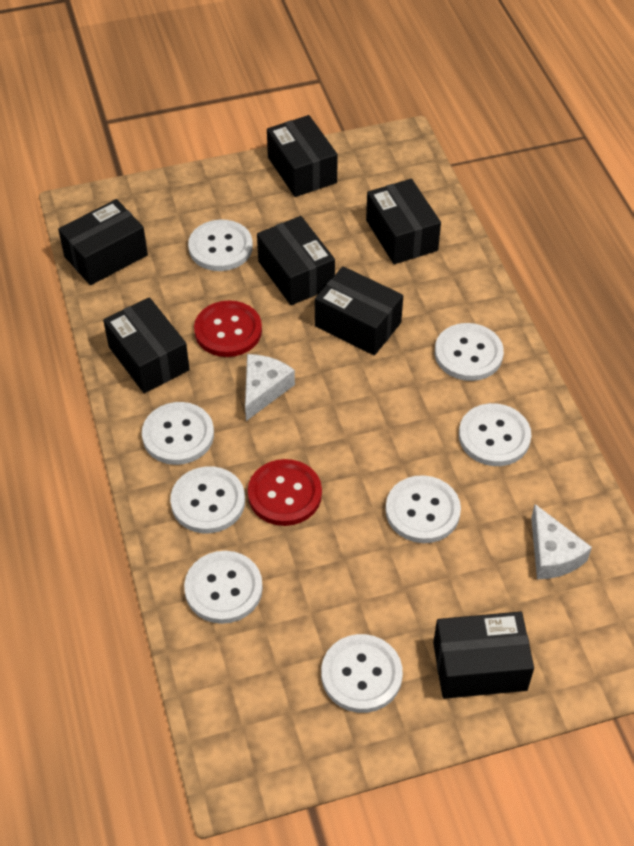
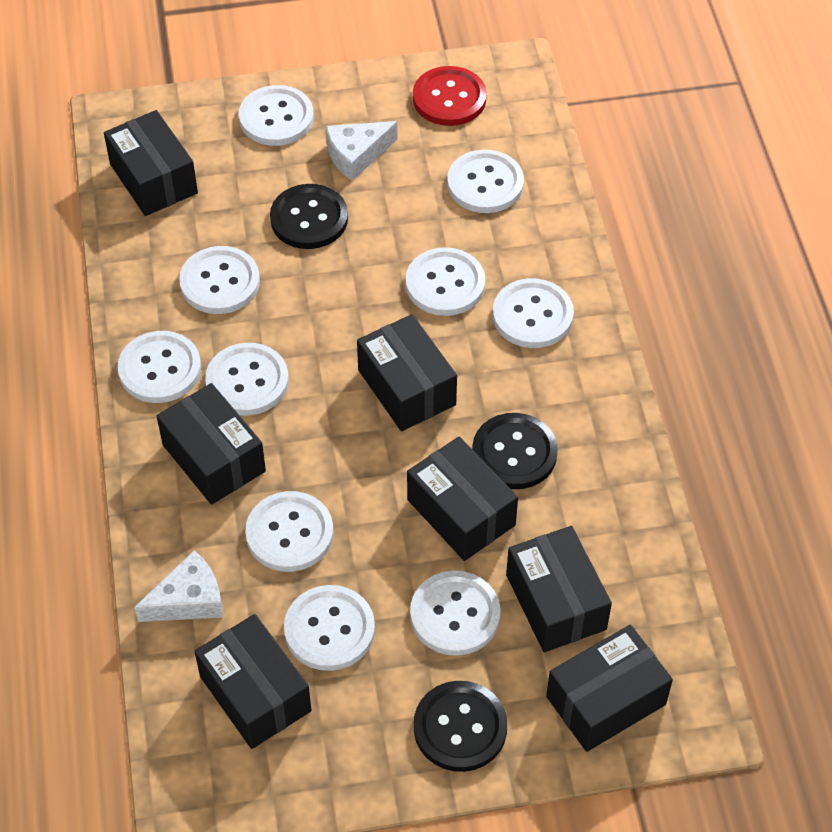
black button: none = 0 -> [270,184,348,249] [414,681,507,772] [472,413,558,489] = 3
red button: [194,301,262,357] [248,459,322,526] = 2 -> [413,66,487,126] = 1
white button: [142,402,214,465] [170,466,245,533] [184,551,263,624] [188,220,253,271] [321,634,403,713] [385,475,461,543] [435,323,504,381] [459,403,531,466] = 8 -> [118,331,201,403] [179,246,260,314] [205,343,289,416] [239,85,314,146] [245,491,333,572] [284,585,375,671] [405,247,485,316] [410,571,501,656] [447,150,524,213] [493,278,574,348] = 10

